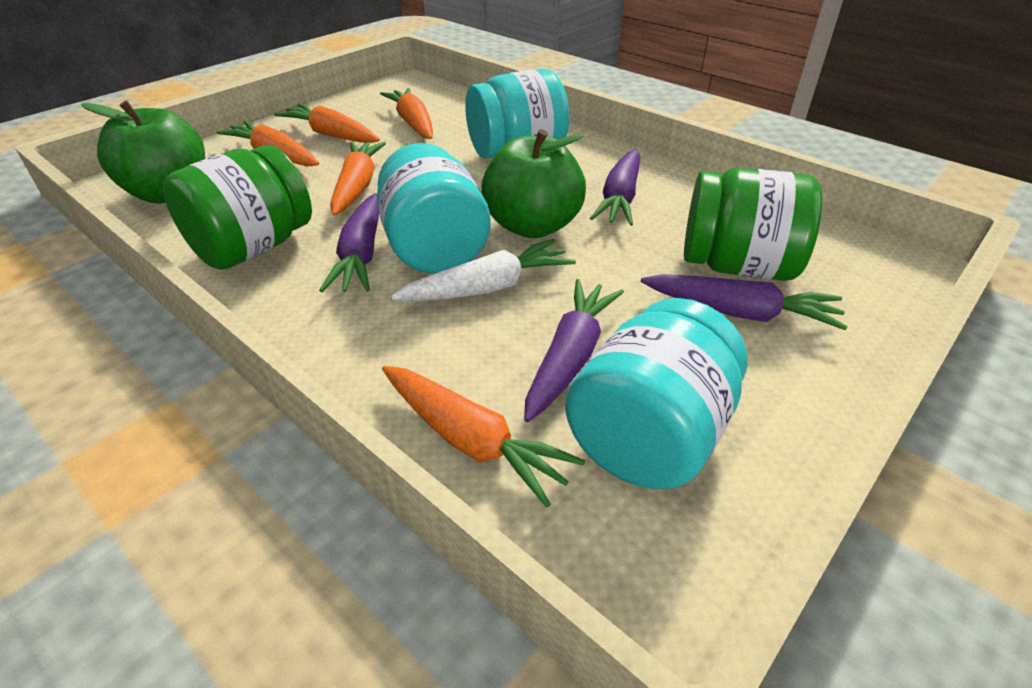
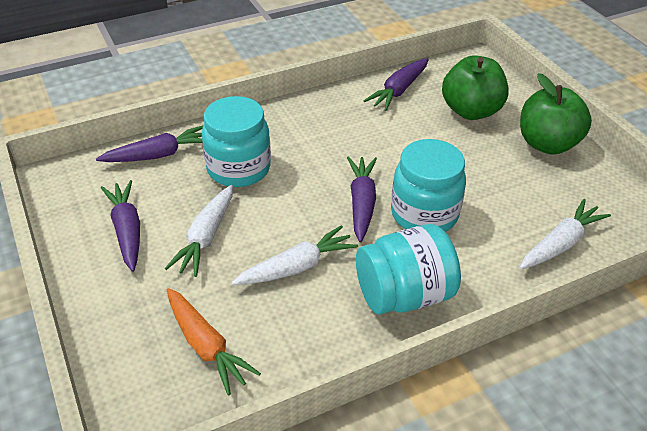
green jar: [163,145,312,270] [684,168,822,281] = 2 -> none = 0
orange carrot: [217,121,319,167] [274,104,380,143] [330,141,386,216] [380,88,433,139] [382,366,585,507] = 5 -> [167,288,261,396] = 1
white carrot: [391,239,576,301] = 1 -> [165,185,233,277] [231,225,358,285] [519,199,611,269] = 3

